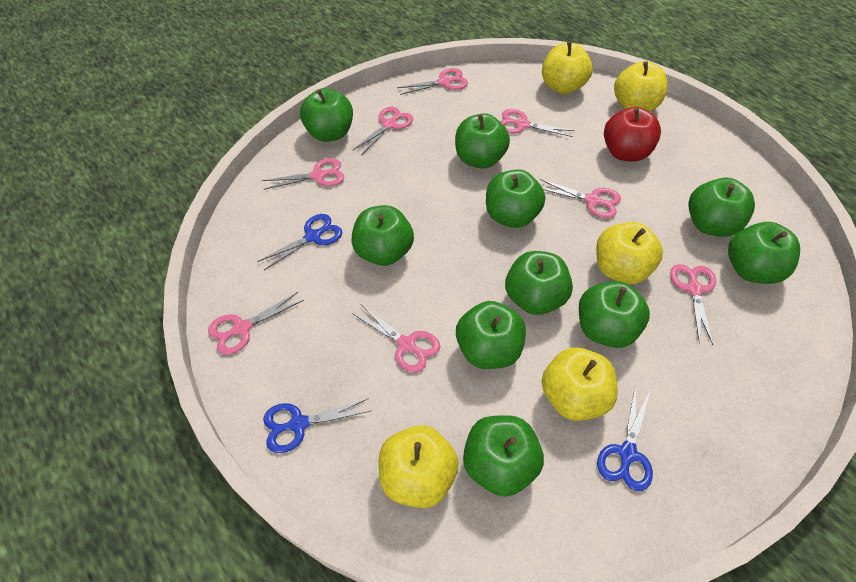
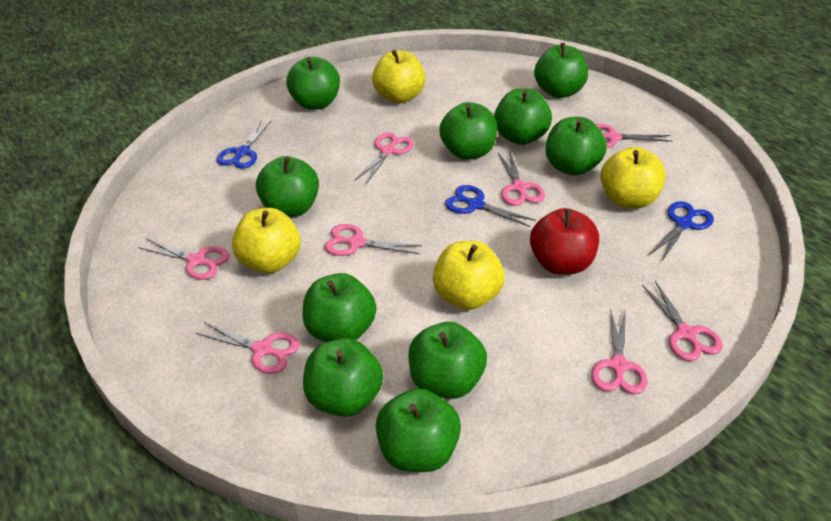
yellow apple: [379,425,459,508] [542,41,592,94] [542,347,618,421] [596,222,663,284] [614,61,668,112] = 5 -> [232,208,301,273] [372,50,426,103] [433,241,505,310] [601,147,666,209] = 4

